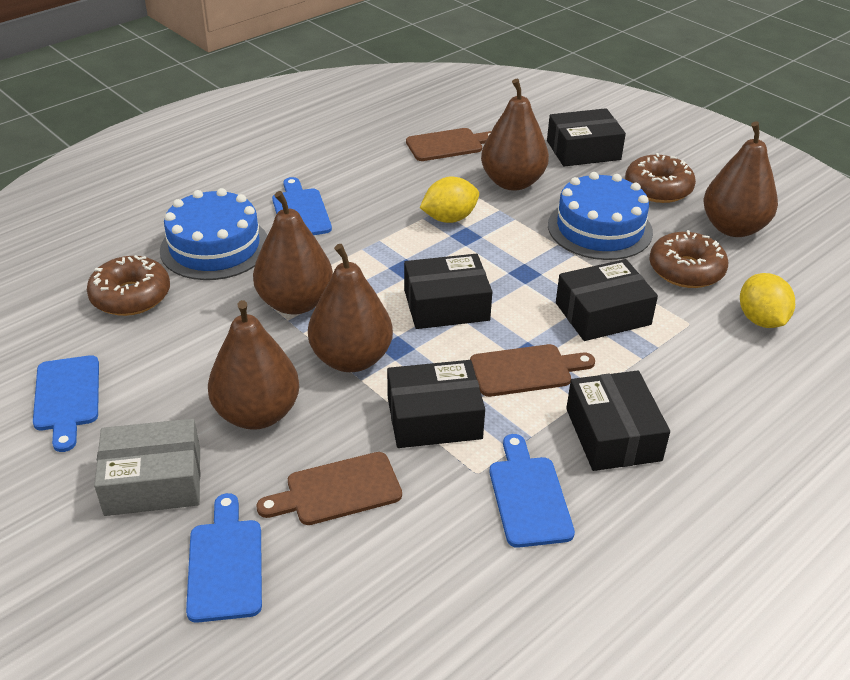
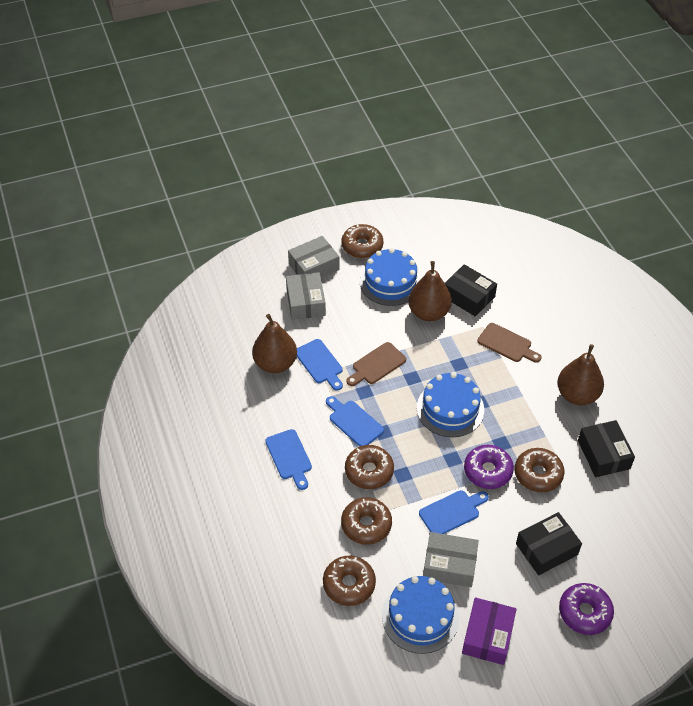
black box: [387,360,485,448] [404,254,492,329] [547,108,626,167] [556,259,658,341] [566,370,670,471] = 5 -> [445,264,497,317] [516,512,582,575] [578,420,635,477] = 3
blue cake: [160,188,267,280] [548,172,653,260] = 2 -> [360,248,421,306] [382,576,459,654] [417,372,484,437] = 3
brown cutting board: [257,452,402,525] [406,128,491,161] [470,344,595,397] = 3 -> [346,342,406,386] [477,323,542,363] = 2
brown donut: [87,255,170,316] [625,153,696,203] [649,230,728,288] = 3 -> [323,556,376,606] [341,224,383,258] [341,497,392,545] [345,445,394,489] [515,448,565,492] = 5
brown pear: [208,300,300,430] [253,191,333,315] [308,244,393,372] [481,79,549,191] [704,121,778,237] = 5 -> [252,314,297,373] [408,261,452,321] [557,344,604,405] = 3
grey box: [94,419,200,516] = 1 -> [286,272,326,320] [288,236,339,278] [423,532,479,587] = 3
purple box: none = 0 -> [462,597,517,665] = 1
purple donut: none = 0 -> [464,445,514,489] [559,583,614,635] = 2
yellow lemon: [420,177,479,223] [740,273,795,328] = 2 -> none = 0

